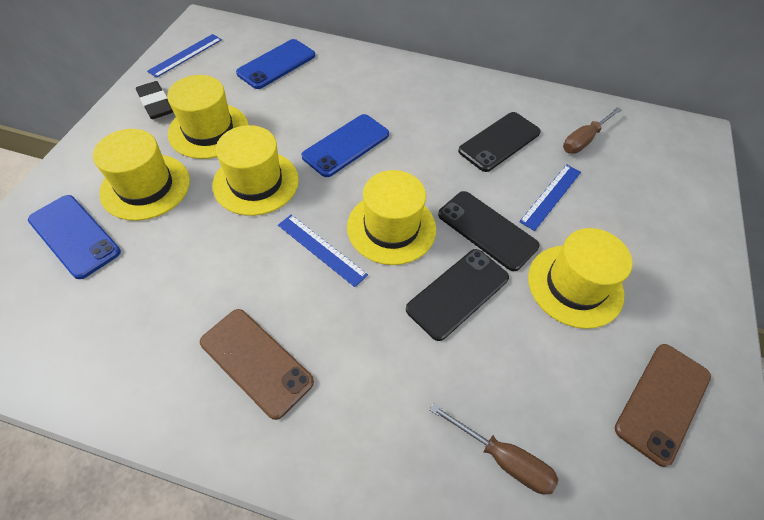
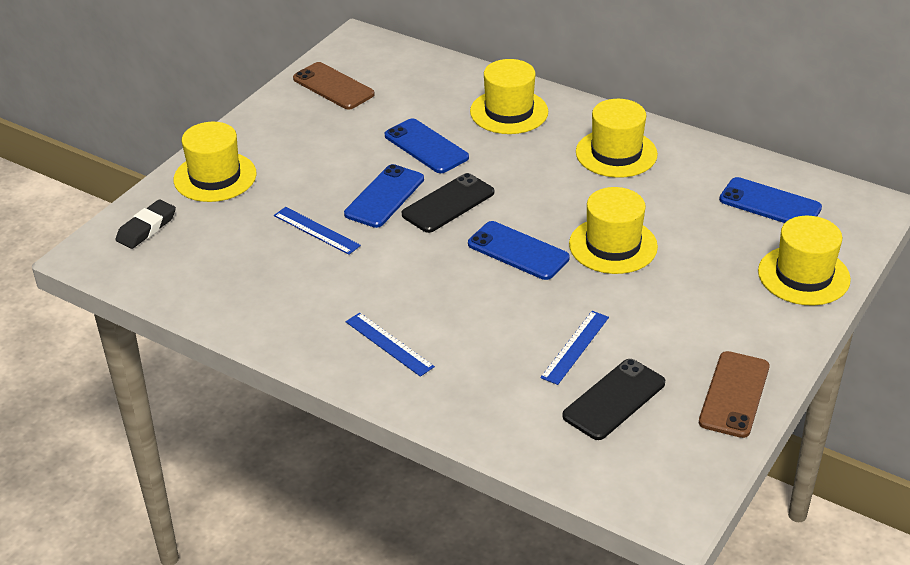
black phone: [406,249,509,341] [438,191,539,271] [458,112,541,172] = 3 -> [402,173,494,233] [562,359,665,440] = 2
blue phone: [28,195,121,279] [236,39,315,89] [301,114,389,177] = 3 -> [344,164,424,228] [385,118,469,173] [468,221,570,280] [719,177,822,223] = 4
brown screwdriver: [430,403,559,494] [563,107,622,154] = 2 -> none = 0

